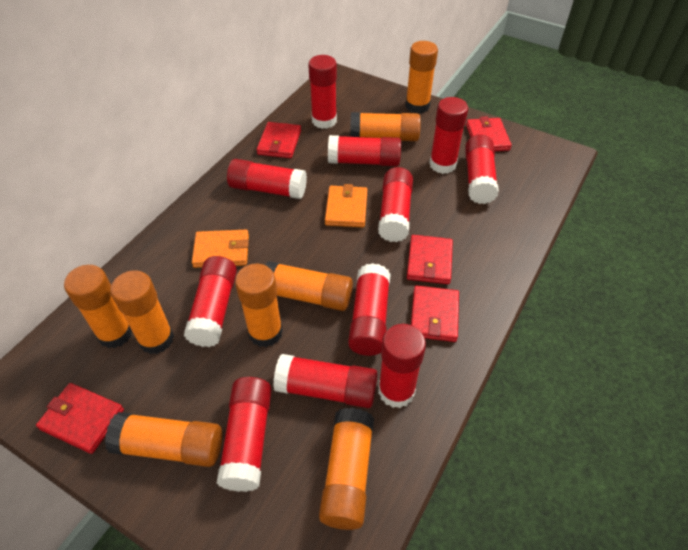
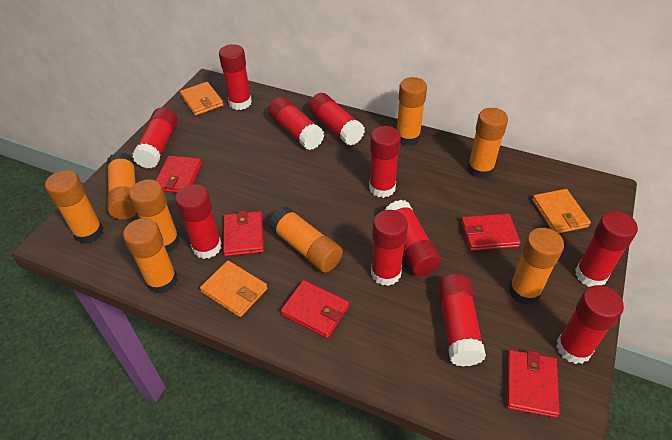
orange wallet: [192,230,249,268] [325,184,367,227] = 2 -> [180,82,223,116] [200,261,267,317] [532,189,591,233] = 3

